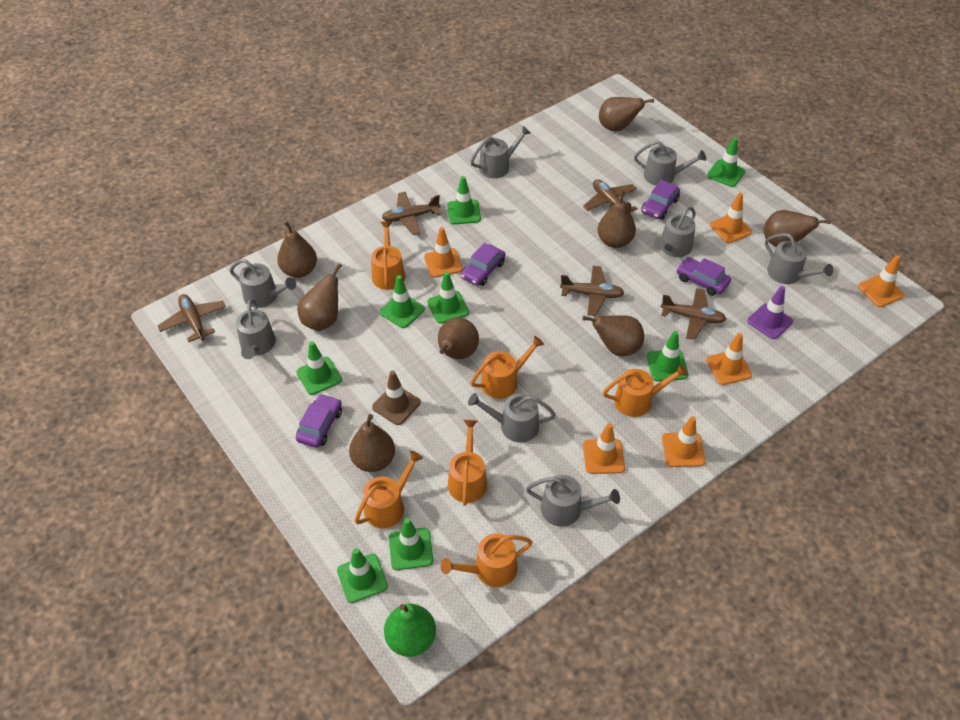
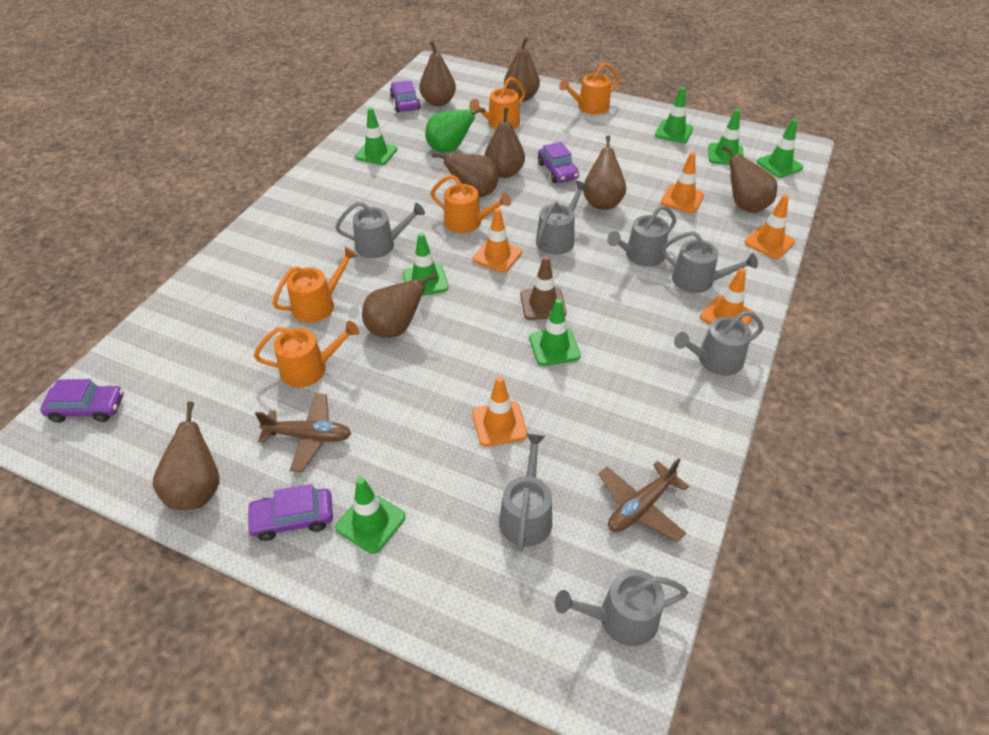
brown plane: [157,294,226,342] [382,192,441,235] [560,266,624,316] [583,179,638,213] [661,288,726,340] = 5 -> [255,393,352,472] [599,458,689,542] = 2
green traffic cone: [296,341,342,395] [337,548,388,603] [380,275,425,328] [389,518,433,570] [427,272,469,324] [447,176,481,224] [647,331,688,381] [707,137,745,187] = 8 -> [335,477,406,554] [355,107,398,165] [403,233,449,296] [529,299,581,366] [655,87,693,143] [708,109,744,165] [757,119,803,178] = 7
grey watering can: [230,259,296,308] [236,299,276,359] [468,393,556,442] [470,126,531,178] [526,475,620,527] [634,141,706,186] [654,207,696,257] [765,233,833,284] = 8 -> [335,202,425,258] [499,434,552,551] [536,181,589,255] [555,569,688,646] [607,205,676,267] [662,231,758,293] [674,311,764,375] = 7
orange traffic cone: [424,227,463,278] [583,423,625,474] [662,416,705,467] [706,333,752,385] [710,193,752,243] [858,255,904,307] = 6 -> [472,376,527,447] [473,208,522,273] [661,152,704,213] [700,268,755,325] [745,195,795,259] = 5
orange watering can: [354,451,423,528] [371,221,405,290] [441,533,532,587] [448,420,487,506] [471,336,544,399] [603,364,688,417] = 6 -> [254,321,359,388] [272,247,358,323] [431,175,511,233] [469,77,525,129] [559,62,619,114] = 5
purple traffic cone: [747,286,793,339] = 1 -> none = 0

